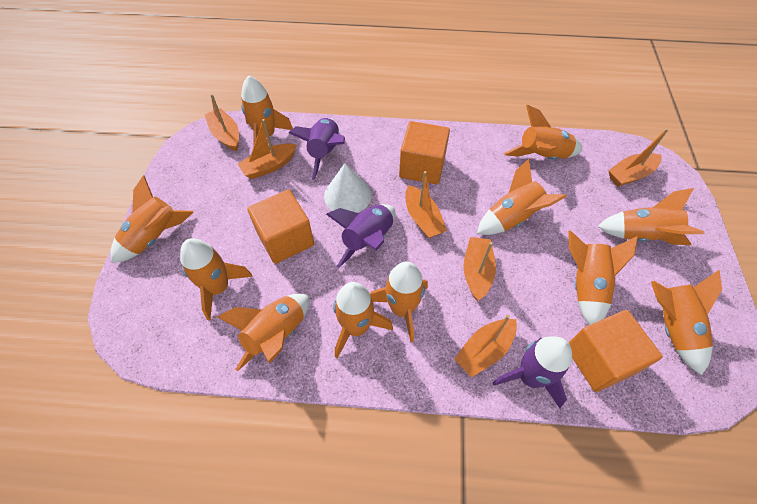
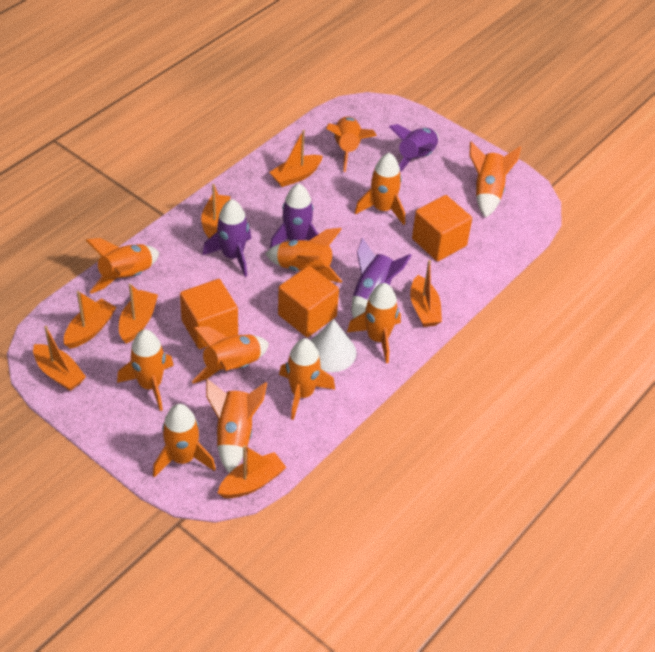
orange boat: [204,94,239,151] [238,119,297,179] [405,171,447,238] [454,315,517,377] [463,237,496,301] [608,128,669,187] = 6 -> [33,326,86,391] [64,291,116,349] [119,284,158,344] [201,184,230,239] [218,445,286,498] [269,130,323,187] [410,260,442,327] = 7
purple rocket: [289,118,345,180] [326,204,395,268] [493,336,572,408] = 3 -> [203,199,251,277] [270,184,318,248] [352,238,412,319] [389,124,439,172] = 4

